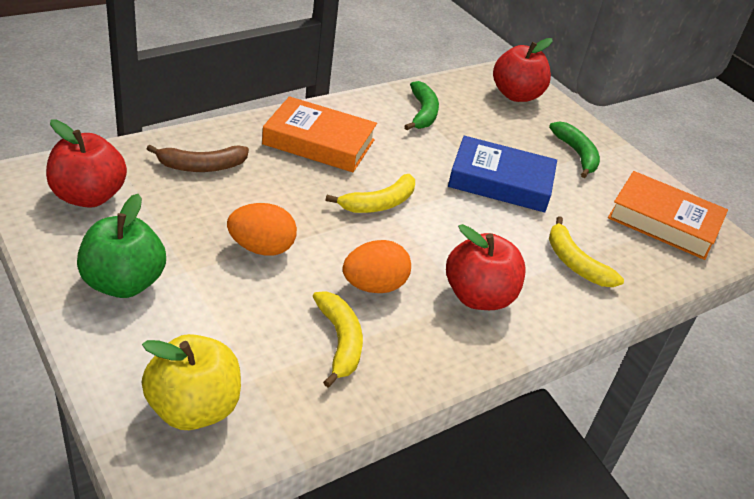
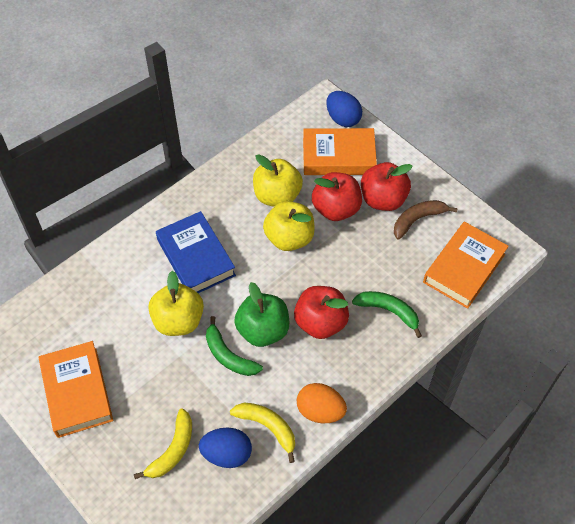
blue egg: none = 0 -> [199,427,252,468] [326,91,362,127] = 2
orange book: [262,96,377,172] [608,171,728,260] = 2 -> [39,341,113,438] [303,128,377,175] [423,222,509,309] = 3
orange egg: [227,203,297,256] [343,240,411,293] = 2 -> [297,383,347,423] = 1
yellow apple: [142,334,241,430] = 1 -> [148,271,204,336] [253,154,303,207] [263,201,315,251] = 3
yellow banana: [313,291,363,387] [326,174,415,213] [549,216,624,287] = 3 -> [134,408,192,479] [230,403,295,463] = 2

